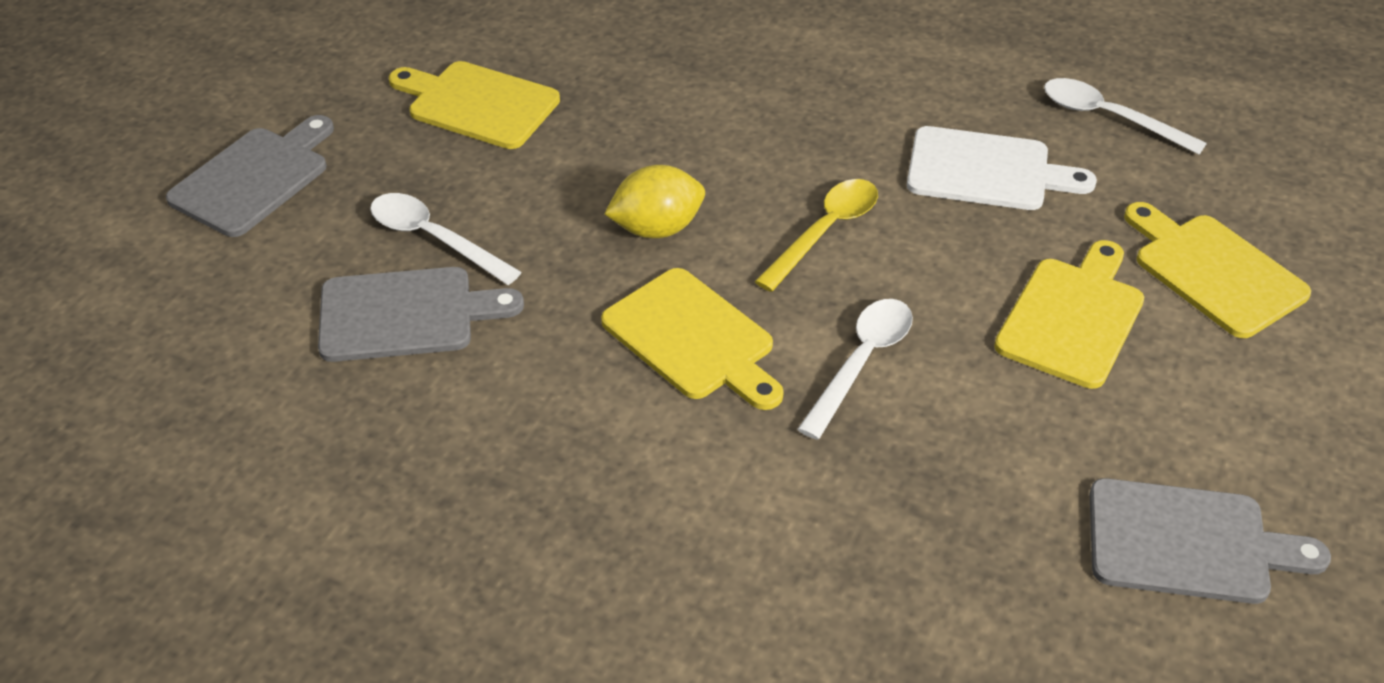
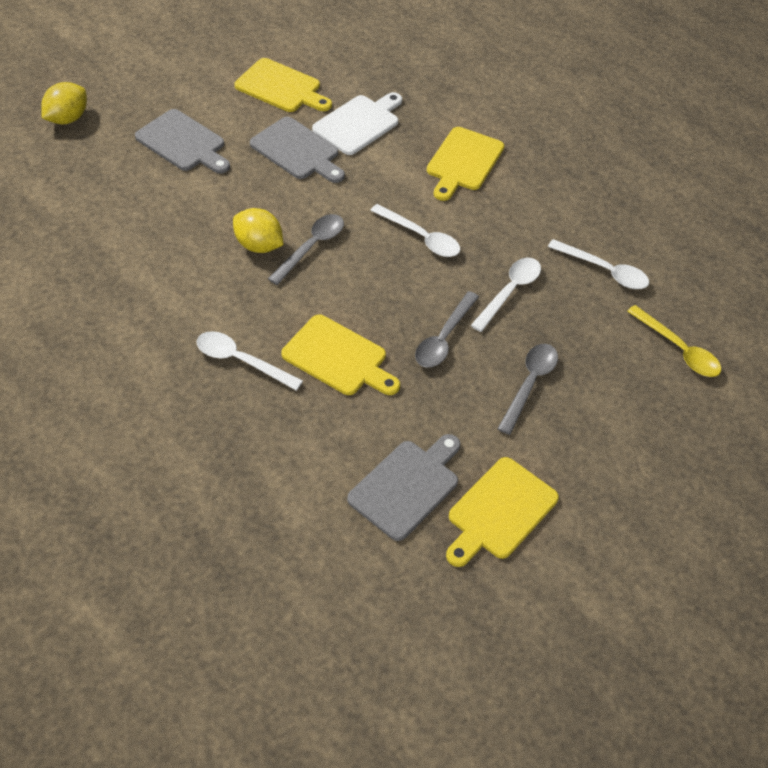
grey spoon: none = 0 -> [268,214,344,285] [415,291,479,368] [497,344,558,435] = 3
white spoon: [370,193,521,285] [797,299,913,440] [1044,78,1207,155] = 3 -> [196,331,303,391] [370,204,460,257] [471,258,541,332] [548,239,649,289] = 4
yellow lemon: [604,165,705,238] = 1 -> [41,82,87,124] [233,208,283,253] = 2

